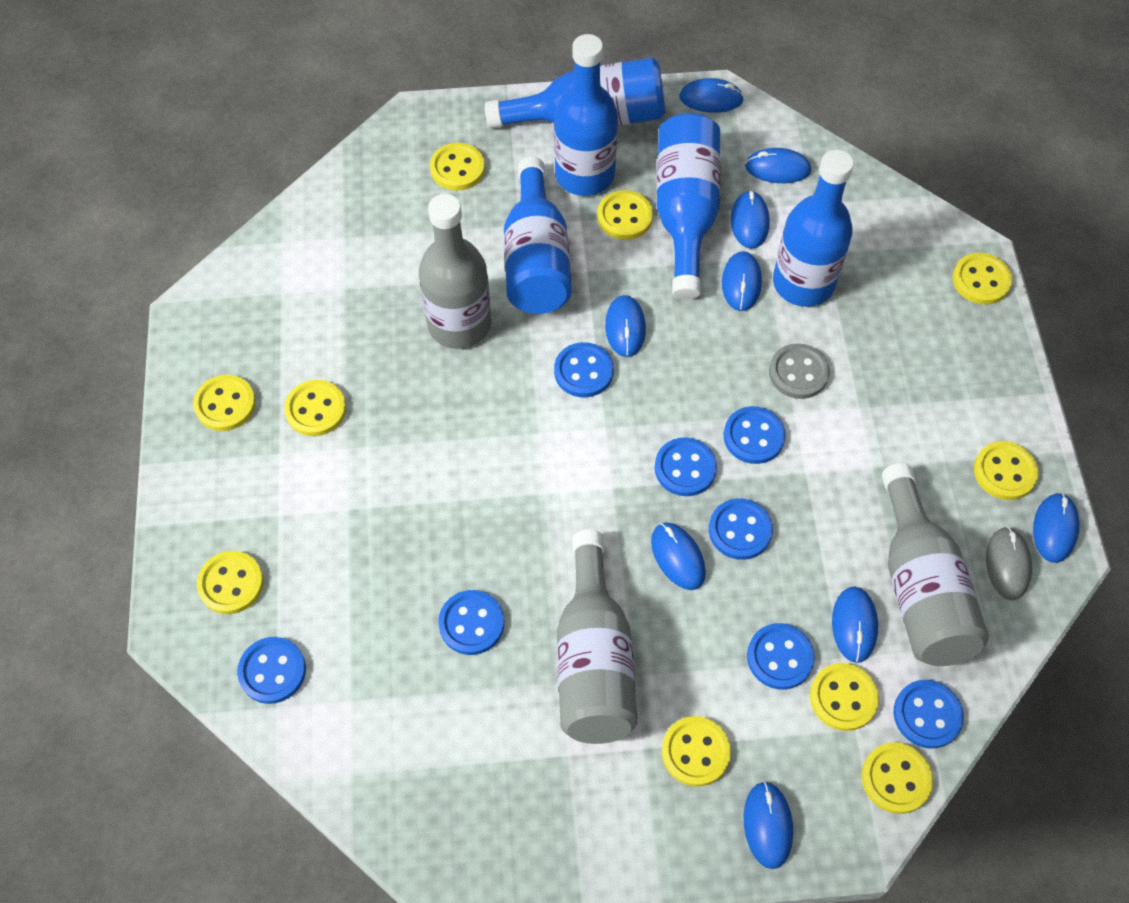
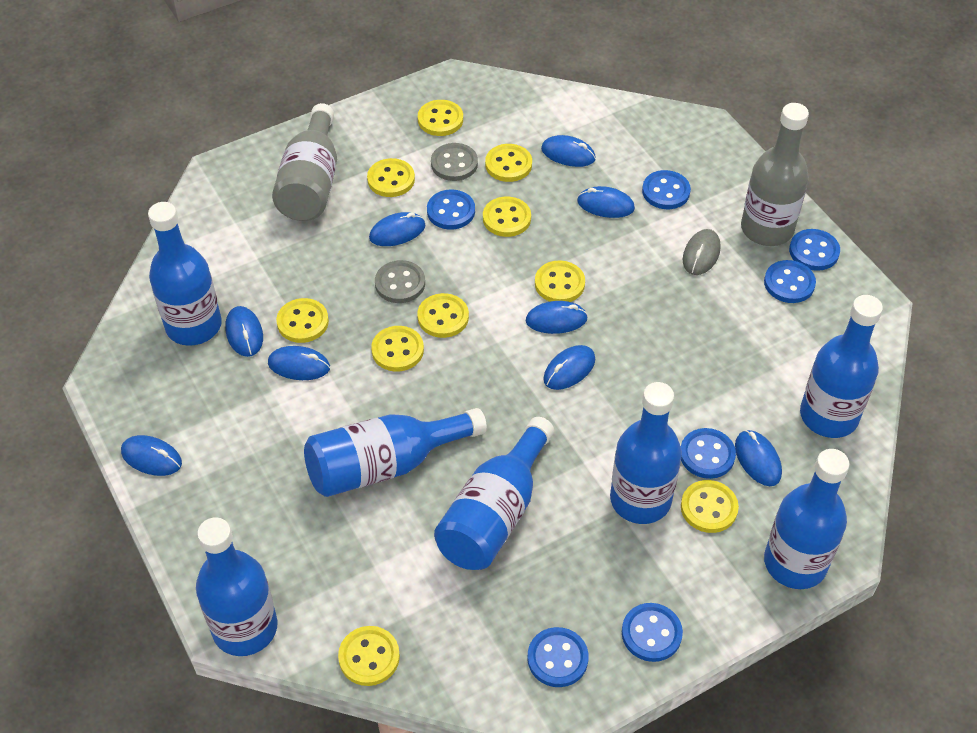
blue bottle: [485,57,665,129] [504,156,572,314] [554,34,618,196] [657,113,721,299] [773,149,854,307] = 5 -> [148,202,222,346] [196,517,278,656] [304,408,487,497] [434,417,554,570] [610,382,682,524] [764,449,850,589] [800,295,883,438] = 7
blue button: [237,637,306,704] [438,590,504,655] [554,342,614,397] [655,437,717,496] [709,498,773,560] [724,406,786,464] [747,623,815,690] [893,680,964,749] = 8 -> [427,190,475,230] [527,627,589,687] [622,603,683,662] [642,170,691,209] [681,428,736,479] [764,260,816,303] [789,229,840,271] = 7
grey bottle: [419,194,491,349] [557,529,638,744] [882,463,989,666] = 3 -> [272,103,337,221] [741,103,809,246] = 2
grey button: [769,343,830,399] = 1 -> [375,260,425,303] [431,143,478,181] = 2

